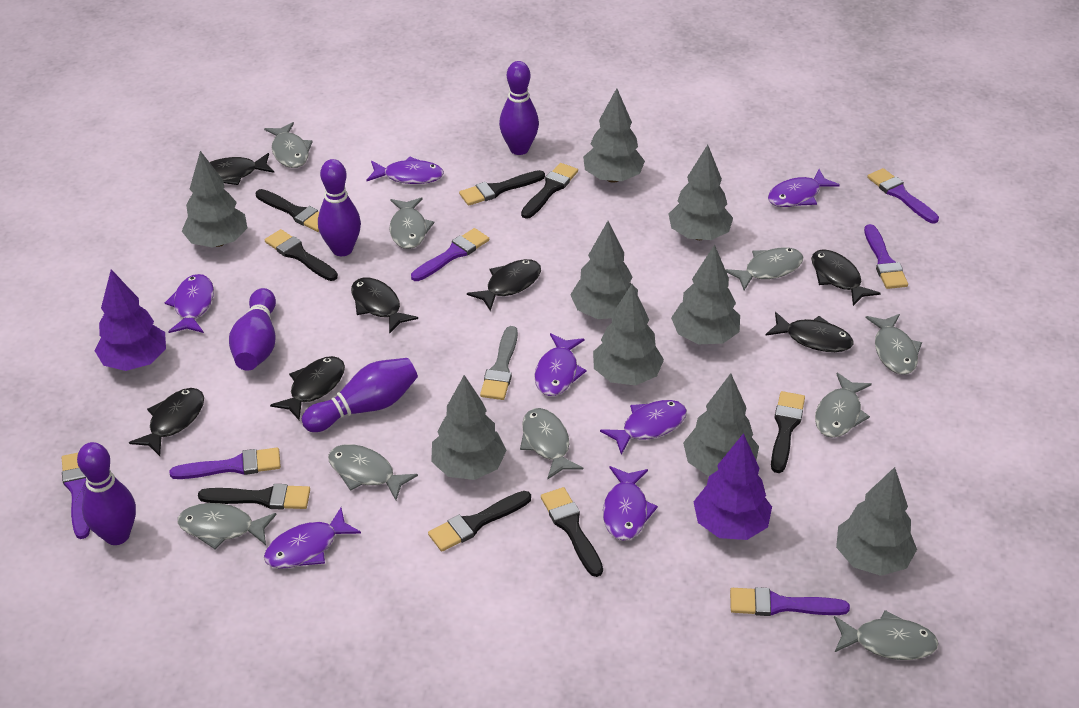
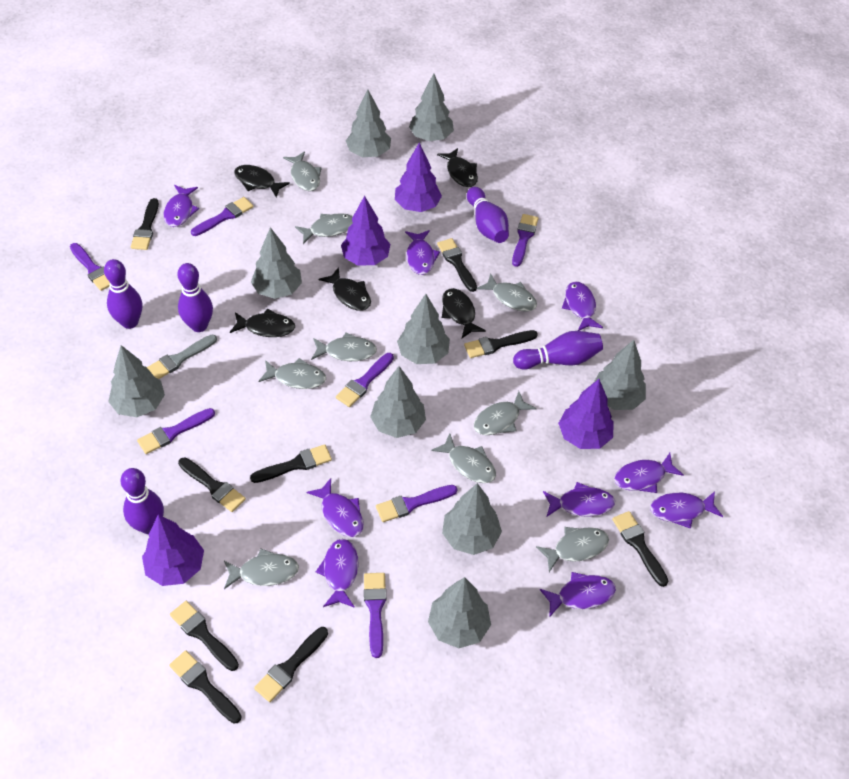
black brush: [198,484,310,510] [256,189,319,232] [265,229,338,281] [428,491,531,551] [459,170,545,206] [521,163,578,219] [541,487,603,577] [771,391,805,473] = 8 -> [131,198,159,250] [169,650,242,724] [170,601,239,671] [178,457,246,512] [250,444,332,483] [254,627,328,702] [437,238,477,292] [464,330,538,358] [612,511,668,587] = 9
black fish: [129,388,204,456] [210,153,274,185] [270,356,345,420] [351,277,418,334] [467,259,541,311] [765,312,853,352] [811,249,881,306] = 7 -> [230,309,295,337] [234,165,290,197] [319,267,371,311] [437,148,478,187] [442,288,486,338] = 5
purple brush: [62,452,90,539] [170,448,281,479] [411,228,489,281] [730,587,850,616] [864,224,908,289] [867,168,939,224] = 6 -> [70,243,110,291] [137,408,215,454] [191,197,254,236] [336,353,394,407] [364,573,386,658] [376,485,457,522] [512,214,539,267] = 7
purple fish: [165,274,214,333] [264,507,361,569] [366,157,444,184] [534,333,587,396] [600,400,687,455] [603,466,658,541] [768,169,840,207] = 7 -> [163,185,199,227] [306,478,364,537] [316,539,359,608] [405,230,440,275] [539,572,616,618] [543,482,615,517] [562,282,603,331] [614,453,684,493] [650,491,723,529] = 9
purple tree: [95,269,166,371] [693,433,772,540] = 2 -> [142,514,204,586] [341,195,390,266] [395,142,442,212] [558,379,614,449] = 4

